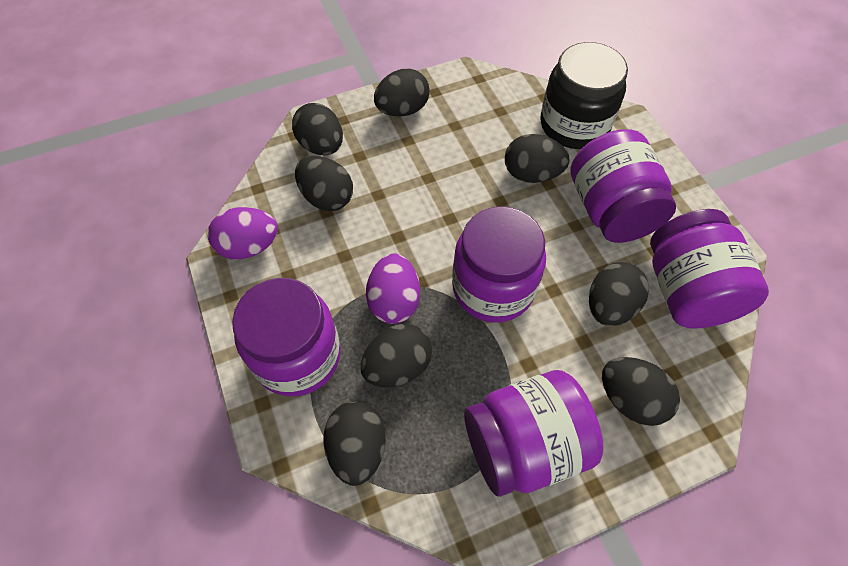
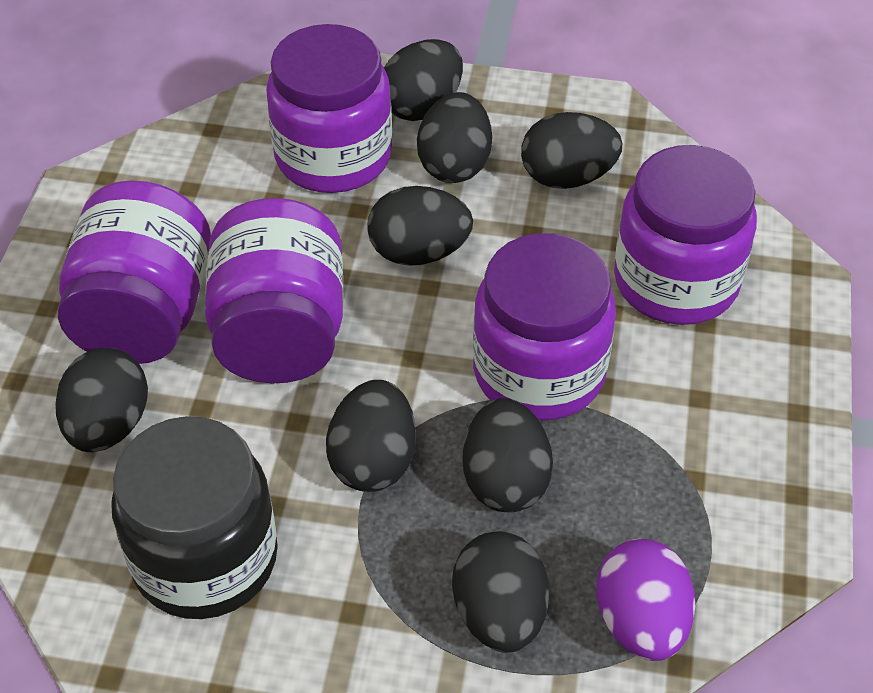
purple egg: [208,207,278,259] [366,253,420,324] = 2 -> [596,539,695,661] = 1

